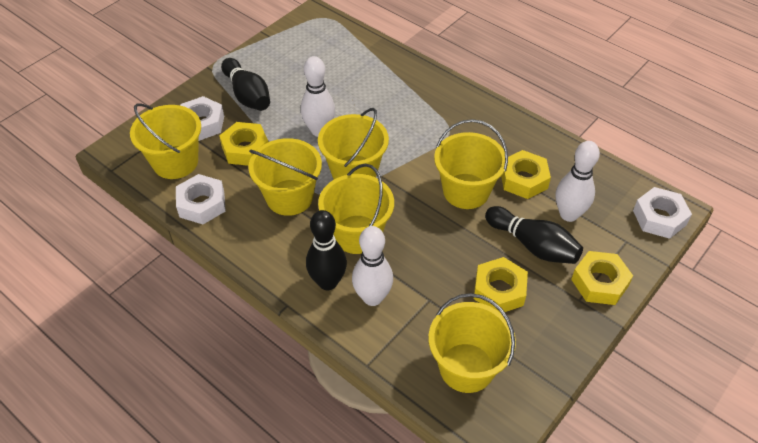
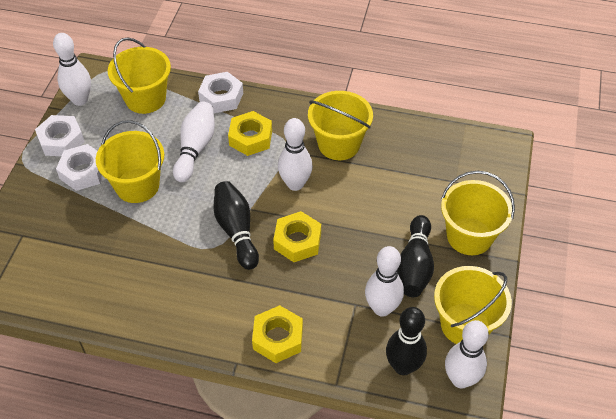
white bowling pin: [301,56,335,137] [352,226,393,306] [556,141,600,222] = 3 -> [53,33,91,106] [173,102,215,182] [278,118,313,191] [365,246,404,317] [445,320,489,388] = 5
yellow bucket: [130,103,201,179] [248,138,322,216] [318,108,389,179] [318,164,394,254] [428,293,516,393] [434,119,508,209] = 6 -> [96,120,164,203] [108,38,171,114] [308,91,373,160] [434,266,512,344] [441,171,515,255] = 5
yellow nut: [219,122,268,166] [474,257,528,312] [501,150,551,199] [571,251,633,305] = 4 -> [228,111,272,156] [252,305,303,363] [273,211,321,262] = 3

